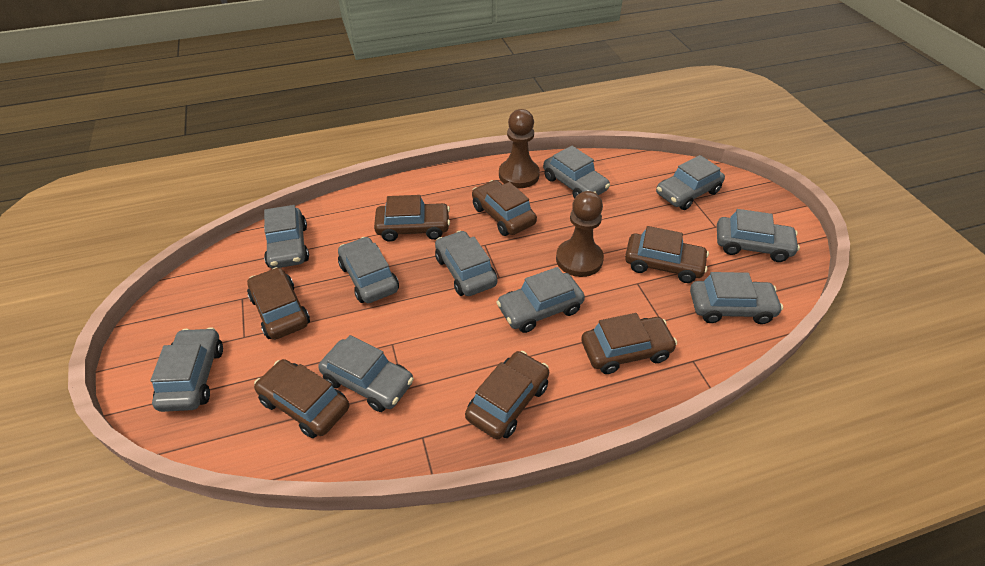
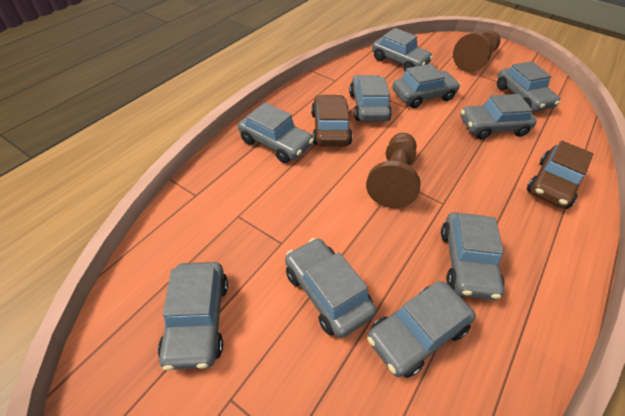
brown car: [247,267,310,340] [254,359,349,438] [374,195,450,242] [465,351,549,439] [472,180,537,236] [581,313,677,374] [625,226,709,283] = 7 -> [311,94,353,146] [527,141,593,209] = 2

